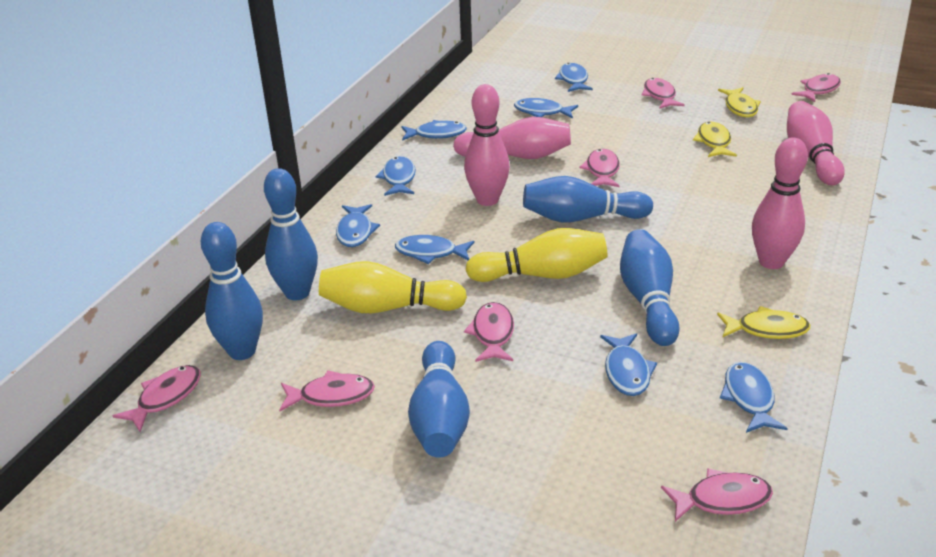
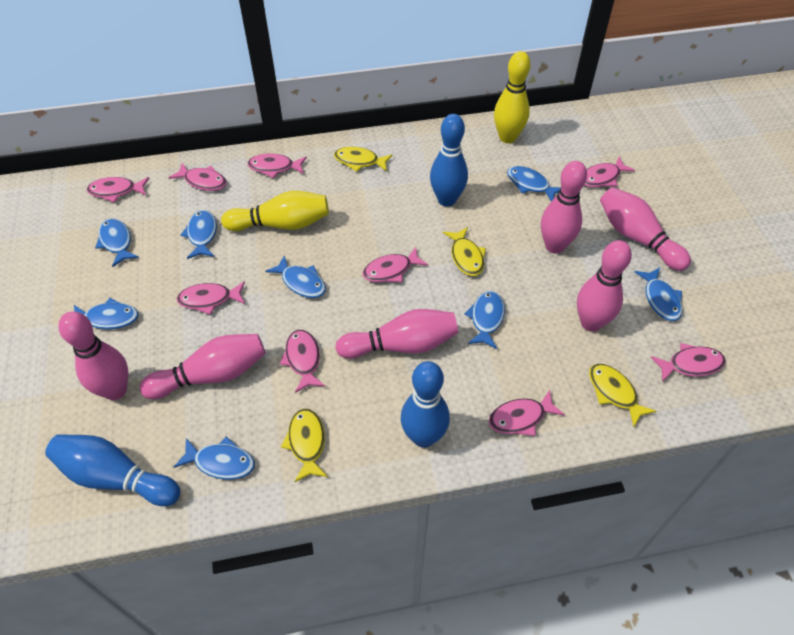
blue bowling pin: [201,222,263,360] [264,168,318,300] [408,341,470,458] [523,176,653,222] [620,229,680,346] = 5 -> [45,434,181,506] [401,361,450,448] [430,114,468,207] = 3
pink bowling pin: [453,117,571,159] [464,84,510,206] [752,138,808,269] [787,101,845,185] = 4 -> [58,311,129,400] [139,334,266,399] [336,309,458,359] [541,161,587,253] [577,240,632,332] [600,187,691,271] = 6
pink fish: [113,365,201,432] [279,370,375,411] [464,302,514,362] [579,149,620,187] [642,78,685,109] [661,468,773,522] [791,73,841,102] = 7 -> [87,177,149,202] [169,163,227,191] [177,282,245,315] [248,153,307,178] [280,330,325,393] [363,247,428,282] [489,390,565,436] [584,157,635,187] [651,343,726,382] = 9
yellow fish: [693,122,737,157] [717,306,810,339] [718,87,761,117] = 3 -> [281,409,328,482] [334,147,393,172] [443,227,486,276] [589,364,656,427] = 4

